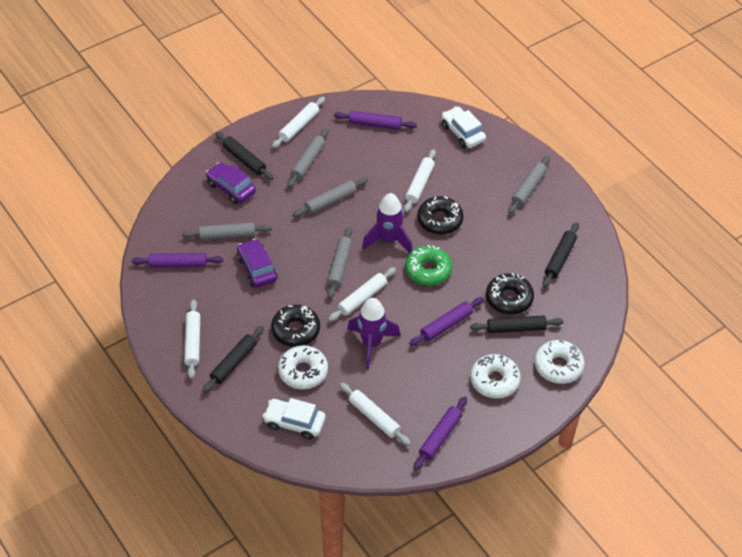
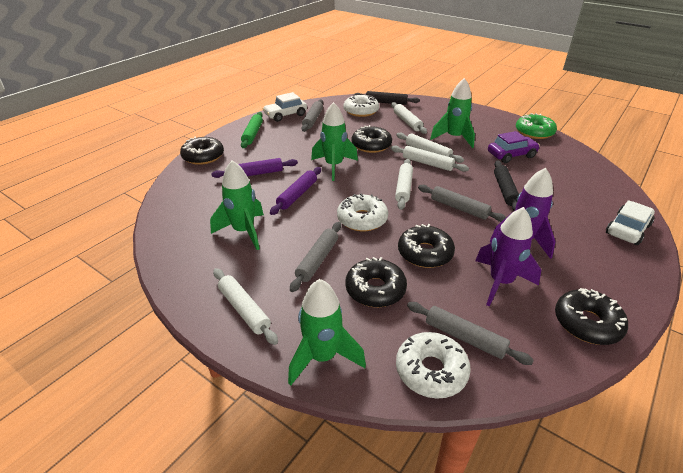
black donut: [271,304,320,347] [418,196,463,235] [486,273,534,315] = 3 -> [180,136,224,165] [345,257,407,307] [352,125,392,153] [398,224,455,268] [555,288,628,345] = 5
black rolling pin: [202,326,264,393] [215,131,274,180] [470,315,564,333] [543,222,579,288] = 4 -> [354,91,420,105] [494,160,519,211] = 2
green rocket: none = 0 -> [210,160,264,250] [288,279,366,386] [311,102,358,181] [430,78,475,148] = 4
green rolling pin: none = 0 -> [241,112,263,148] = 1
grey rolling pin: [182,222,272,240] [287,128,329,188] [293,178,368,217] [327,227,352,299] [508,156,550,214] = 5 -> [290,222,341,292] [301,99,323,132] [407,302,534,365] [418,185,506,222] = 4
purple car: [206,162,256,204] [237,239,278,287] = 2 -> [488,131,540,163] = 1
purple rolling pin: [132,253,223,268] [334,111,417,130] [409,297,484,346] [413,397,467,470] = 4 -> [211,158,298,178] [270,167,321,215] = 2

